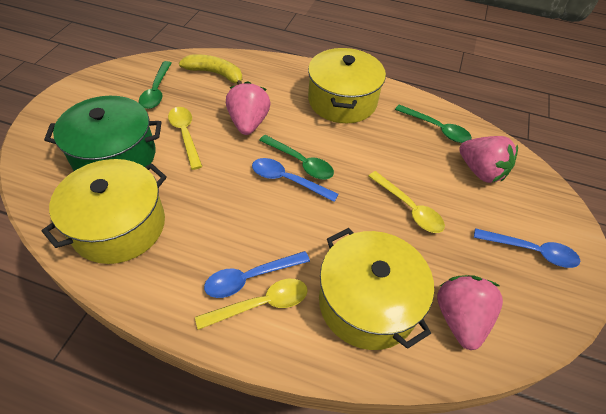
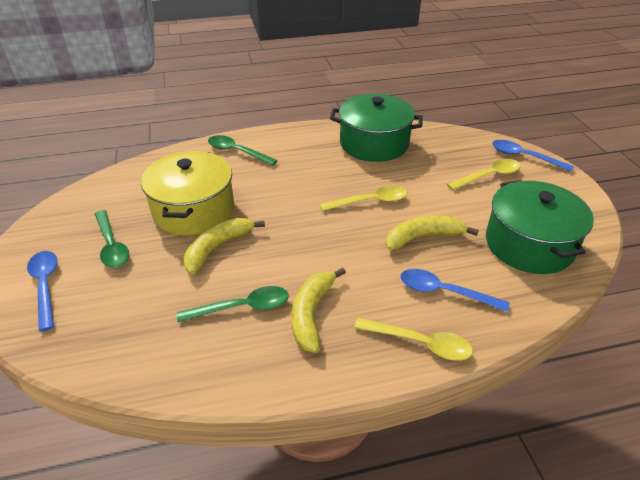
green pot: [44,96,161,171] = 1 -> [330,94,423,162] [486,180,594,274] = 2
pink strawberry: [226,81,271,135] [437,275,503,350] [459,136,518,183] = 3 -> none = 0
yellow banana: [179,54,242,85] = 1 -> [184,218,265,275] [292,268,346,353] [386,215,479,251] = 3
yellow pot: [41,159,167,264] [308,48,386,123] [319,228,434,350] = 3 -> [141,151,234,235] = 1

